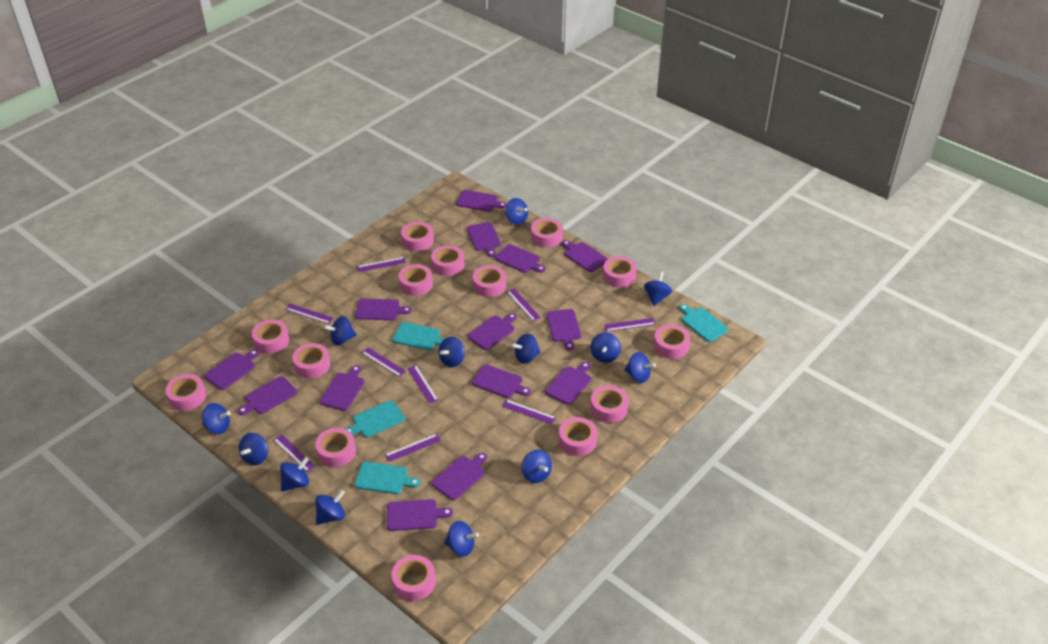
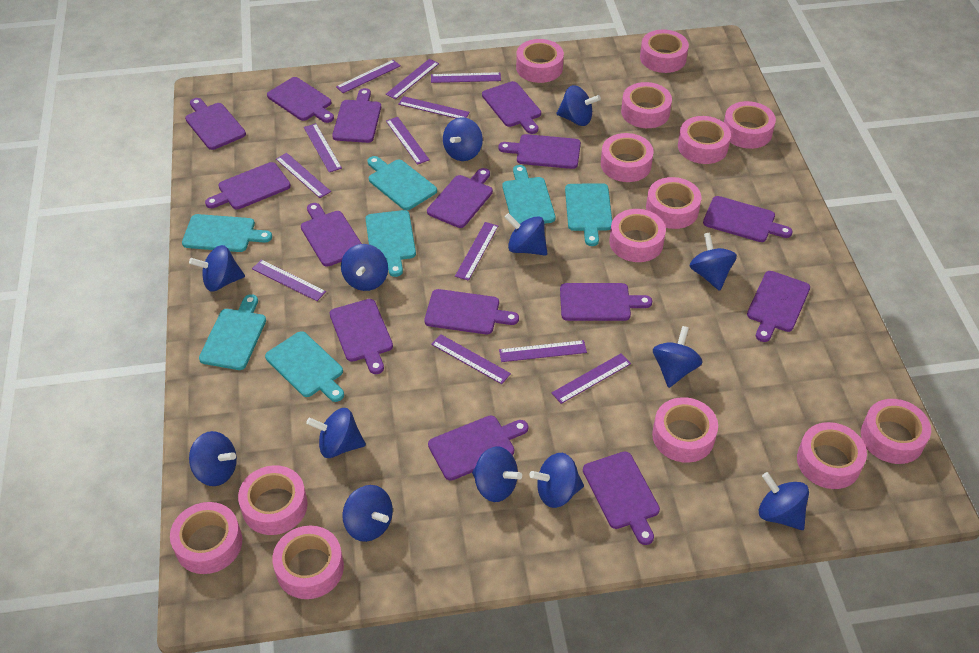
purple cutting board: [204,349,259,390] [238,376,297,415] [320,365,364,411] [355,299,412,320] [387,499,453,531] [432,453,487,500] [456,190,507,212] [467,222,501,257] [468,313,517,350] [472,365,531,398] [495,244,545,273] [545,362,592,405] [546,309,581,350] [562,240,608,272] = 14 -> [185,98,246,150] [205,162,291,210] [267,77,334,123] [301,203,362,267] [330,299,393,374] [332,88,381,143] [425,289,519,334] [427,168,493,228] [428,415,528,481] [482,81,541,134] [498,134,581,169] [560,283,652,321] [583,452,660,545] [703,196,793,242] [747,271,810,342] = 15
purple ruler: [274,434,315,472] [286,304,333,324] [357,257,406,272] [362,348,406,377] [385,434,441,462] [407,365,438,404] [502,399,556,424] [507,289,541,321] [604,318,656,332] = 9 -> [252,259,326,301] [276,153,331,198] [304,123,342,172] [336,60,401,93] [386,59,439,99] [386,117,430,165] [398,96,470,118] [431,72,501,83] [431,334,511,384] [455,222,498,281] [499,340,587,362] [552,353,631,404] = 12
turquoise cutting board: [346,400,405,438] [354,462,420,494] [392,322,445,350] [680,304,729,342] = 4 -> [182,214,272,252] [199,294,266,370] [265,331,344,402] [365,210,416,277] [367,156,437,210] [502,165,556,224] [565,183,612,246] = 7

